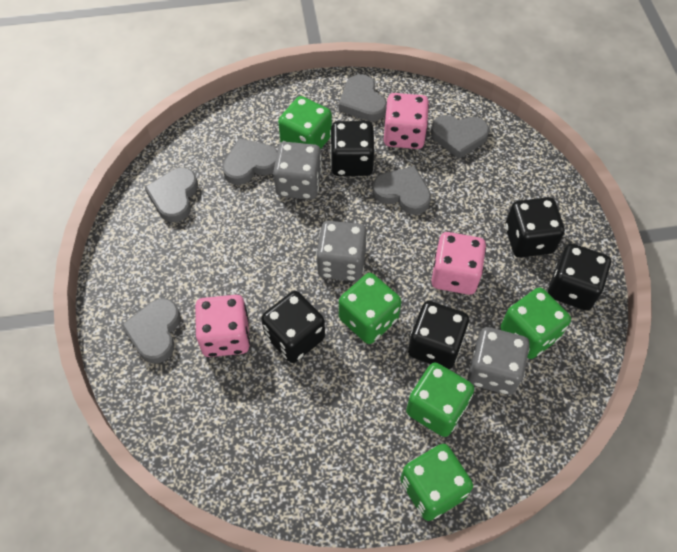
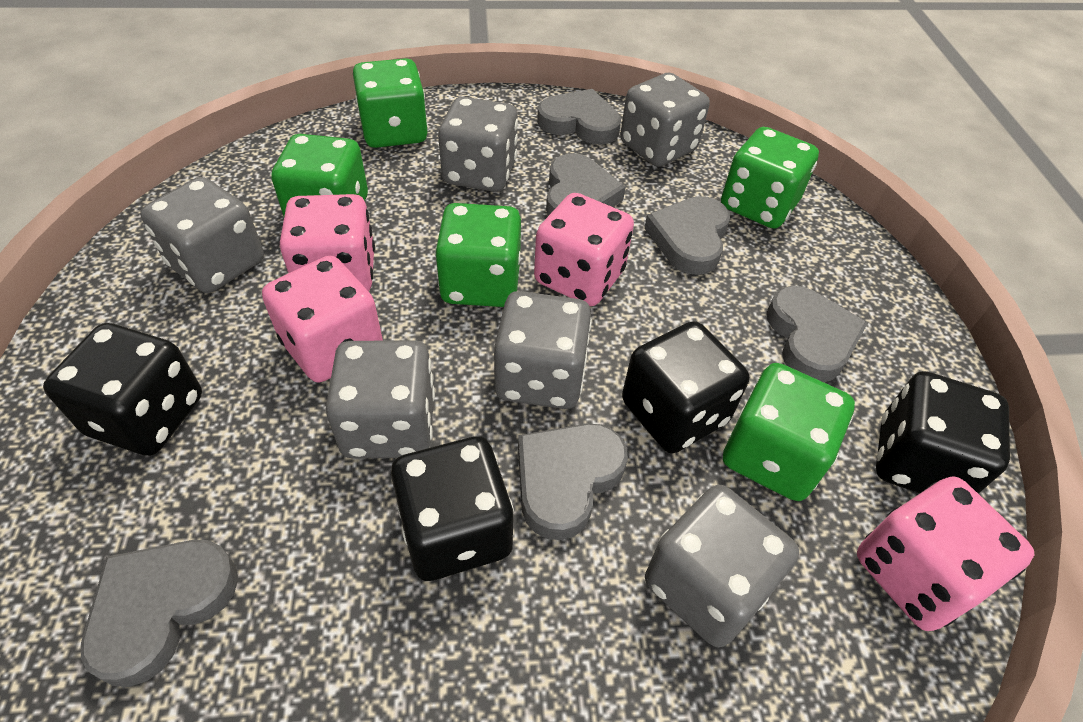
black dice: [261,291,325,363] [330,121,374,176] [408,301,469,369] [505,197,565,258] [548,244,611,310] = 5 -> [43,323,202,456] [391,436,514,581] [622,321,749,454] [876,371,1010,494] = 4
grey dice: [273,142,322,200] [316,221,367,281] [468,327,530,395] = 3 -> [140,177,264,293] [326,340,435,459] [438,97,518,192] [494,291,592,409] [620,73,710,167] [645,485,799,647] = 6
pink dice: [195,295,250,357] [384,93,429,149] [431,232,486,295] = 3 -> [262,255,383,383] [280,194,375,291] [534,193,634,306] [857,476,1034,631] = 4

